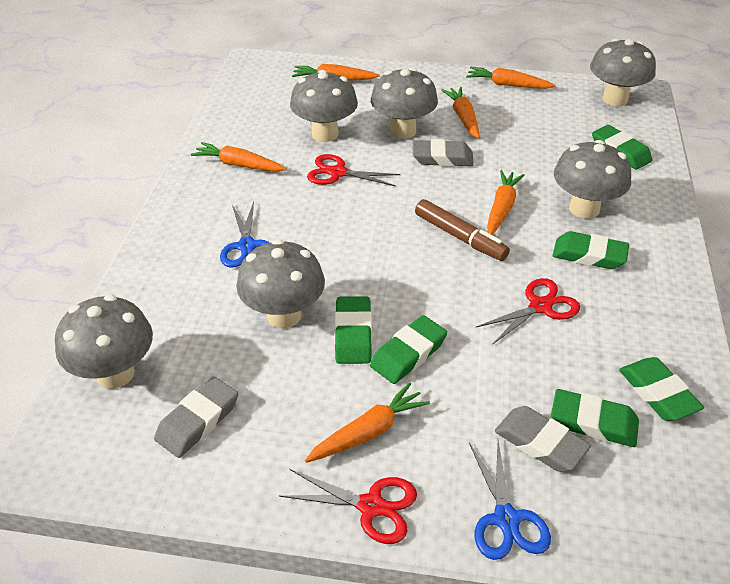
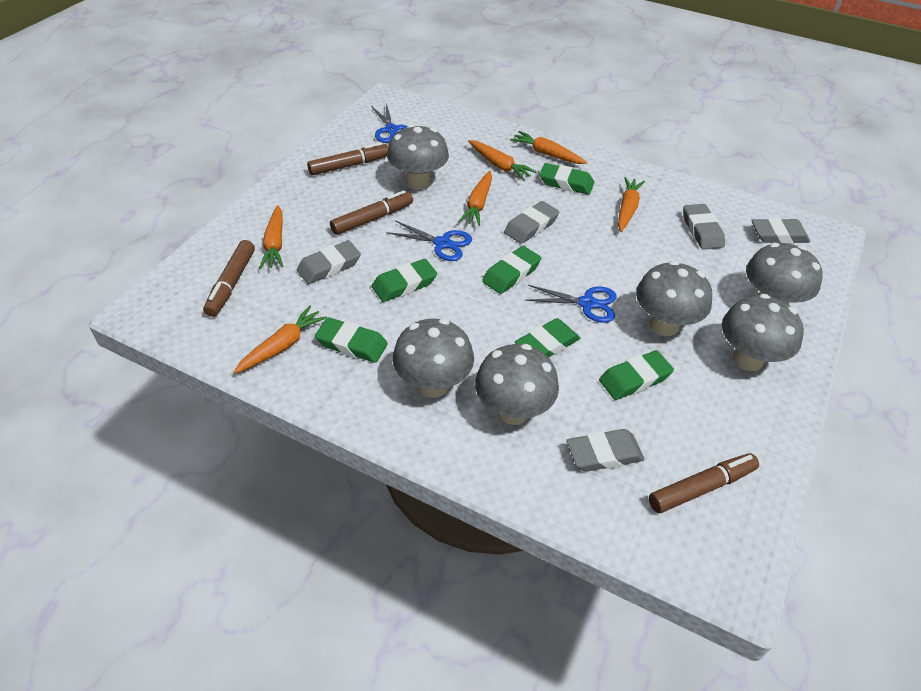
blue scissors: [220,202,270,268] [469,440,551,560] = 2 -> [371,103,407,143] [387,220,472,261] [525,285,617,323] = 3
brown marker: [415,199,510,261] = 1 -> [203,240,255,317] [307,142,389,175] [330,190,413,235] [649,453,759,513] = 4
grey eraser: [154,377,238,458] [413,139,474,167] [495,406,591,472] = 3 -> [297,240,361,284] [504,201,559,244] [566,429,645,472] [683,204,725,250] [751,218,810,244] = 5
red scissors: [279,469,417,544] [307,154,400,186] [476,278,580,345] = 3 -> none = 0

